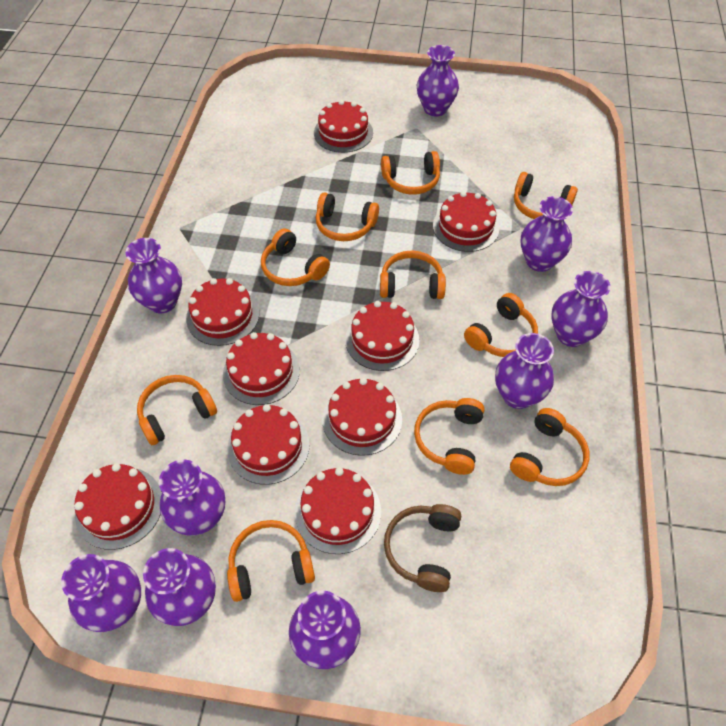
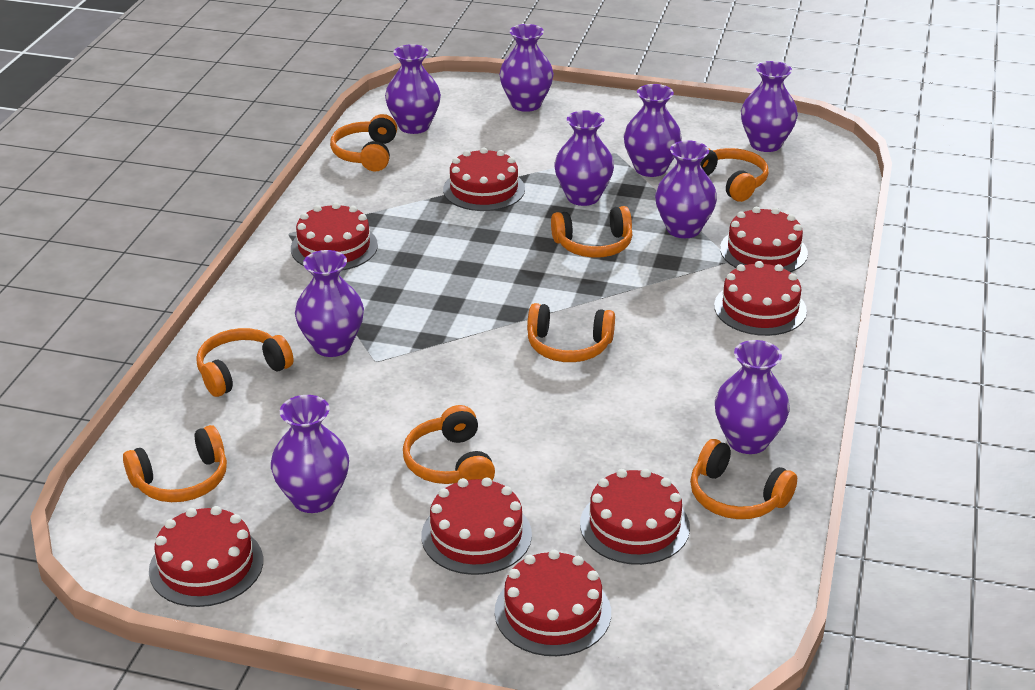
brown headphones: [384,504,461,592] = 1 -> none = 0
orange headphones: [137,375,217,445] [227,520,315,602] [261,228,330,286] [316,192,379,241] [380,250,446,299] [381,151,440,195] [414,398,485,475] [464,293,538,357] [510,408,590,486] [514,172,578,219] = 10 -> [123,425,227,502] [196,328,293,397] [330,114,397,172] [403,405,495,484] [527,303,615,362] [551,206,633,258] [690,439,797,519] [700,148,769,202] = 8
red cake: [74,463,162,550] [186,278,259,346] [223,332,300,405] [227,404,310,485] [295,467,381,554] [314,100,373,153] [322,378,402,456] [345,301,420,371] [433,191,499,252] = 9 -> [149,506,263,607] [291,202,378,271] [421,477,532,575] [443,147,525,211] [494,550,611,656] [580,469,690,565] [714,261,807,336] [720,207,808,272] = 8

